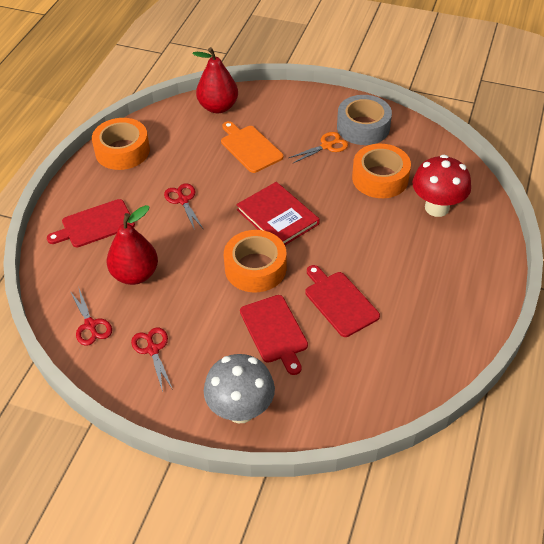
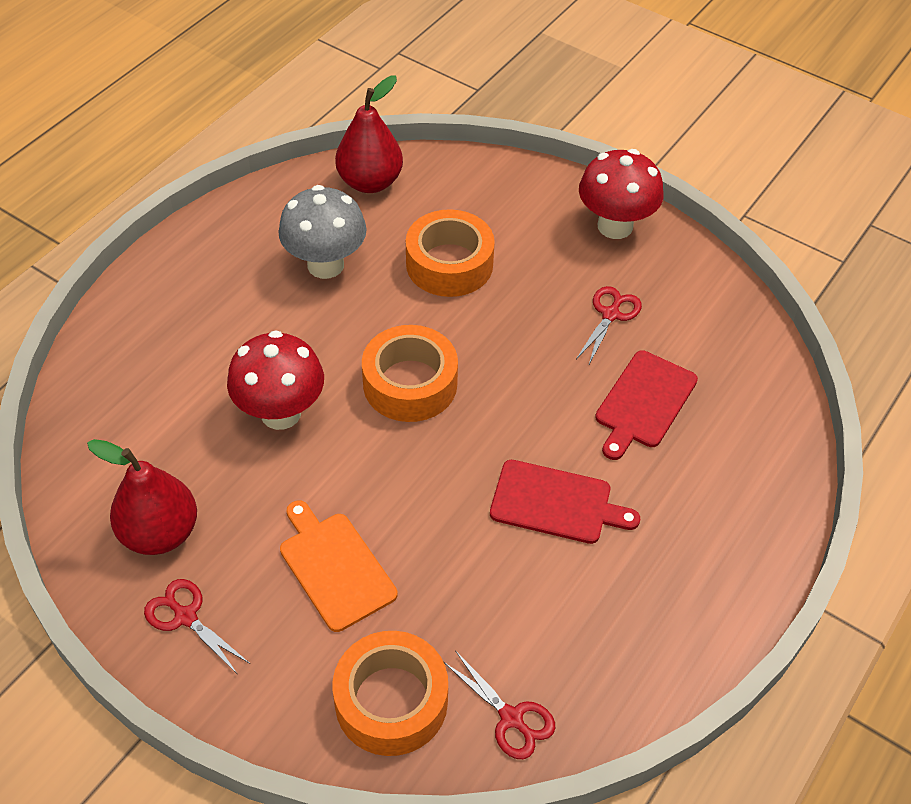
grey tape: [337,95,392,145] = 1 -> none = 0
orange scissors: [289,132,348,163] = 1 -> none = 0
red book: [236,182,320,245] = 1 -> none = 0
red cutting board: [47,199,135,247] [240,295,308,375] [305,265,380,337] = 3 -> [490,460,640,544] [595,350,698,460] = 2
red mushroom: [412,155,471,217] = 1 -> [227,331,324,430] [579,149,664,239] = 2

